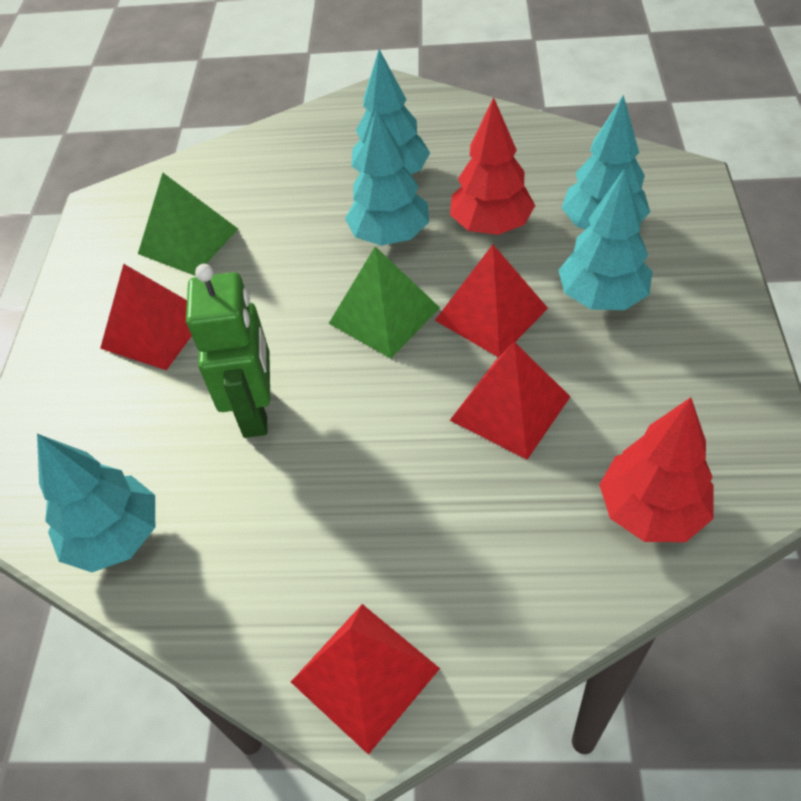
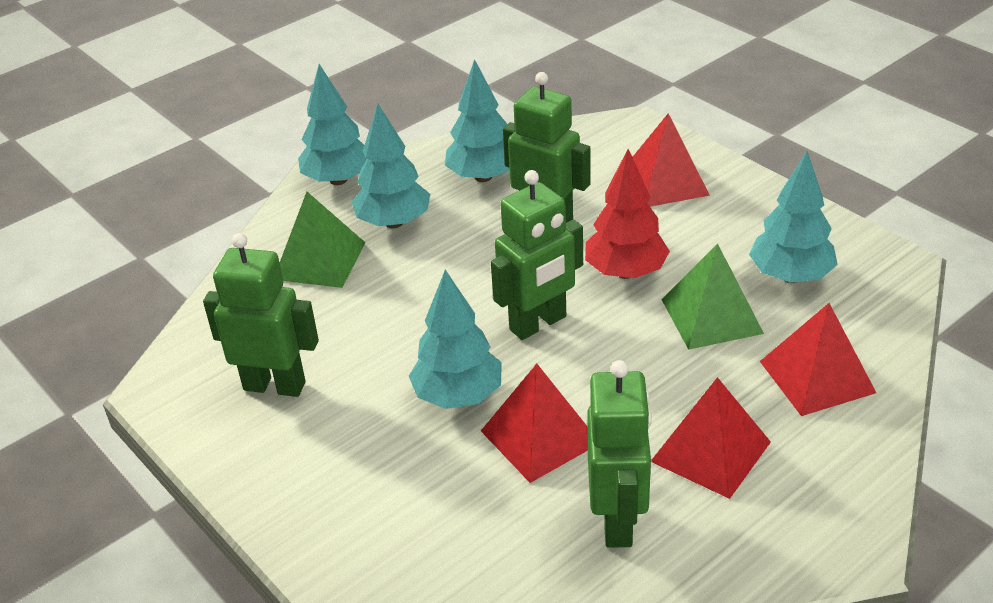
green robot: [186,264,270,438] = 1 -> [203,233,319,397] [491,170,583,340] [503,72,591,223] [587,360,652,548] = 4
red tree: [450,97,535,235] [599,397,714,542] = 2 -> [585,149,670,279] = 1

